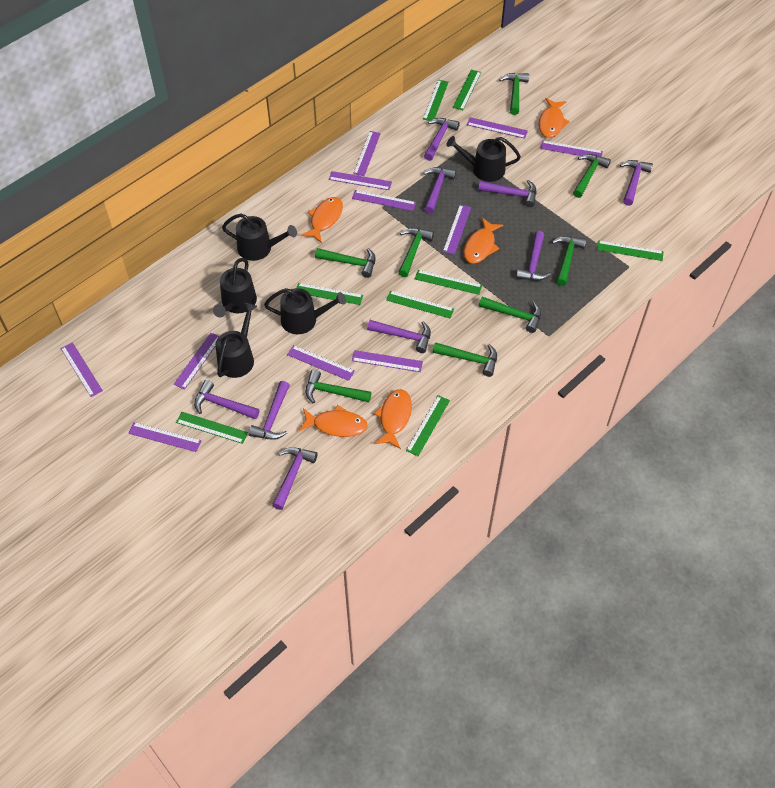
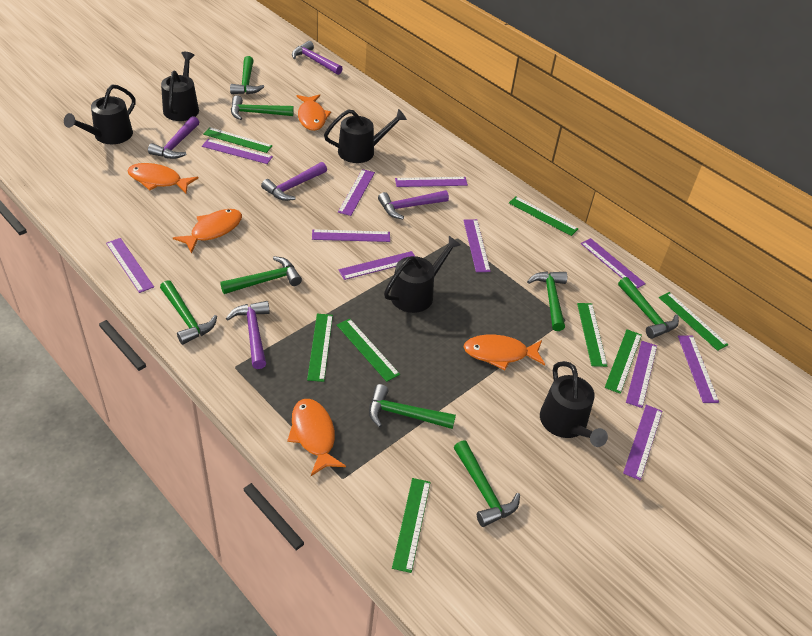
purple hammer: [194,380,260,420] [249,381,290,440] [272,447,318,510] [367,320,431,353] [423,167,456,214] [424,118,460,161] [478,180,536,207] [516,231,551,281] [620,160,653,206] = 9 -> [148,116,199,159] [226,301,270,369] [261,162,327,201] [292,41,343,75] [378,190,449,219] = 5

